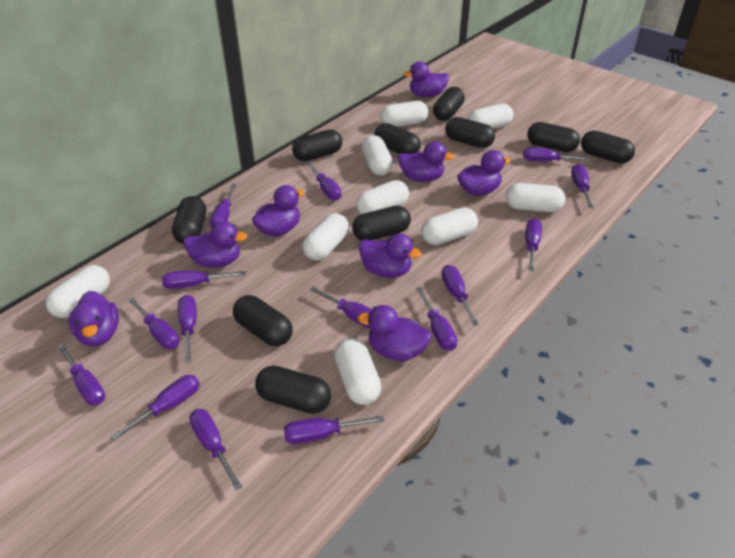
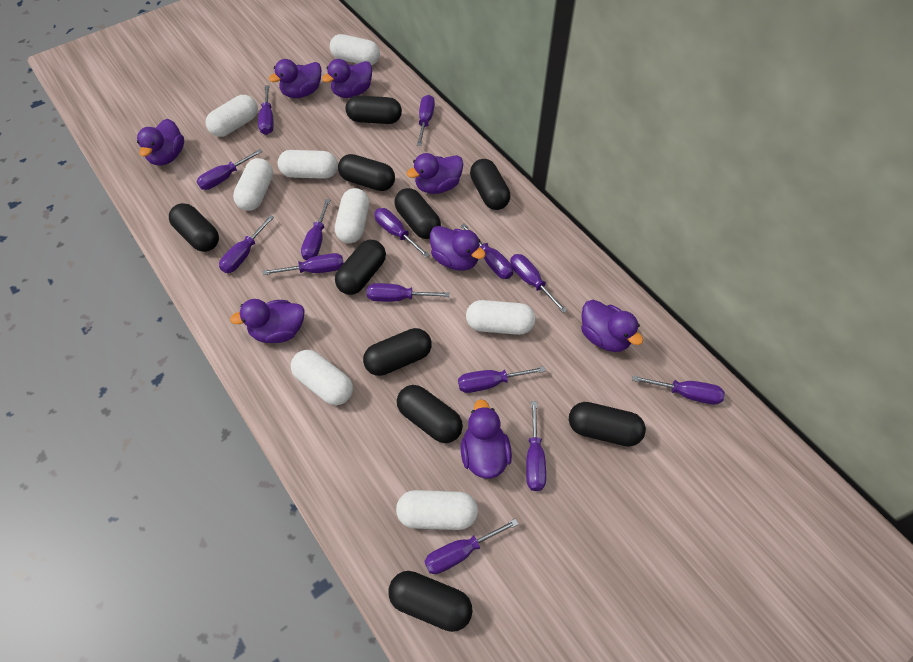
purple screwdriver: [57,343,105,405] [110,375,200,441] [127,297,179,349] [162,270,245,289] [178,295,196,363] [189,409,242,490] [210,184,237,228] [284,415,384,444] [306,161,341,200] [310,287,372,329] [416,287,457,351] [442,265,479,326] [523,147,590,162] [526,218,542,271] [571,164,594,208] = 15 -> [197,149,263,190] [219,215,274,273] [258,85,274,135] [263,253,344,275] [301,199,330,260] [367,283,449,302] [374,208,429,258] [417,95,435,146] [424,518,519,574] [458,366,546,393] [461,224,513,279] [510,254,567,313] [526,401,546,491] [632,375,725,405] = 14
white capsule: [46,265,110,318] [302,213,349,261] [334,338,381,405] [356,180,409,214] [361,135,393,176] [380,101,428,127] [421,207,478,245] [468,104,513,129] [506,183,565,212] = 9 -> [206,95,258,137] [233,158,273,211] [278,150,338,179] [291,350,353,405] [330,34,380,65] [335,188,369,243] [396,490,478,530] [466,300,535,335] = 8

